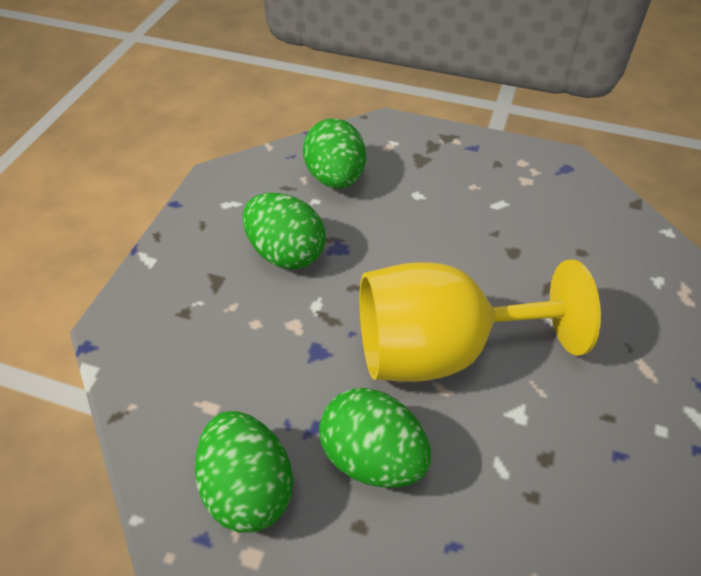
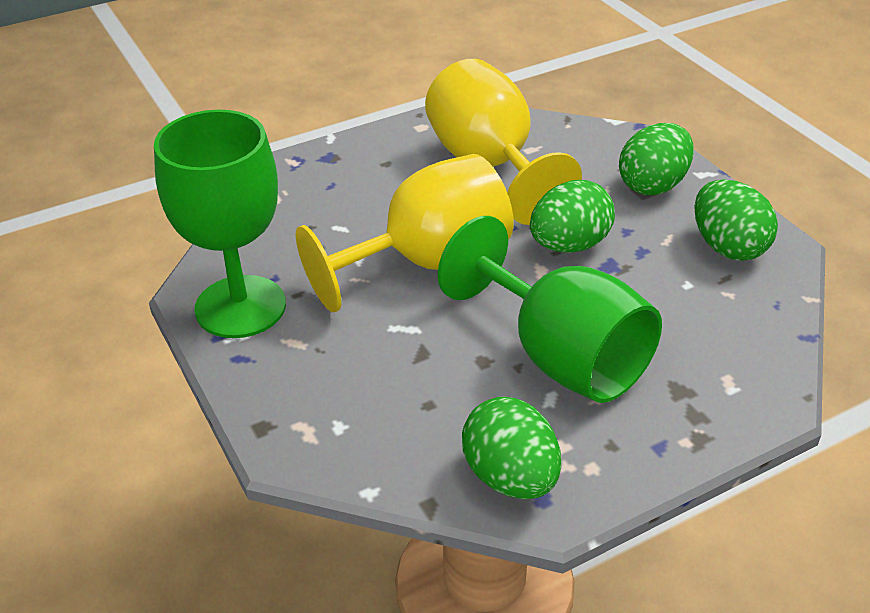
green goblet: none = 0 -> [154,110,286,338] [438,216,662,403] = 2
yellow goblet: [360,259,601,382] = 1 -> [296,154,514,312] [425,59,582,225] = 2

